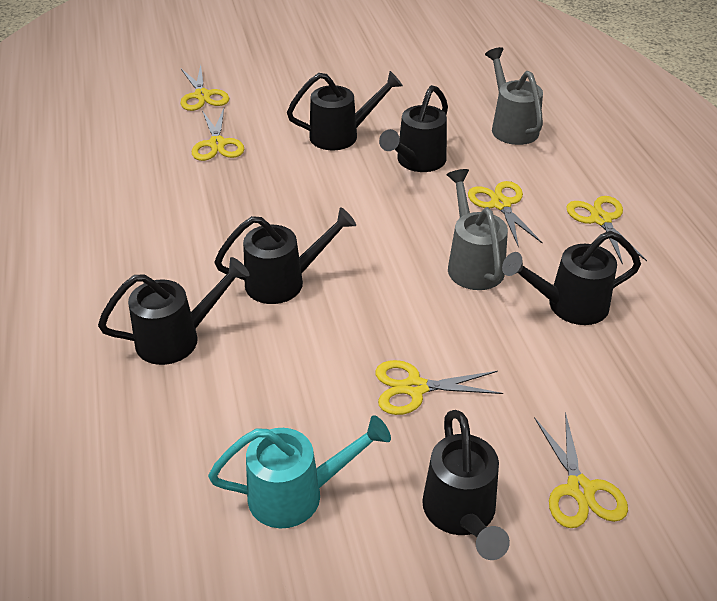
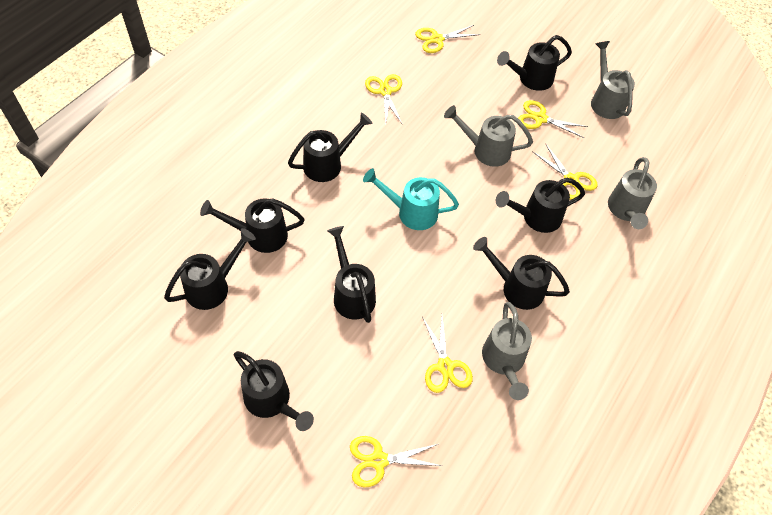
black watering can: [98,257,249,365] [214,207,356,304] [287,71,403,150] [379,85,448,172] [422,410,510,560] [502,231,641,325] = 6 -> [164,228,256,310] [200,198,304,253] [234,351,314,431] [288,113,373,182] [327,226,376,323] [473,237,570,310] [496,178,585,233] [497,35,572,91] = 8
grey watering can: [446,169,508,290] [485,47,543,145] = 2 -> [444,105,533,167] [482,302,532,400] [591,41,635,119] [608,157,657,229] = 4

